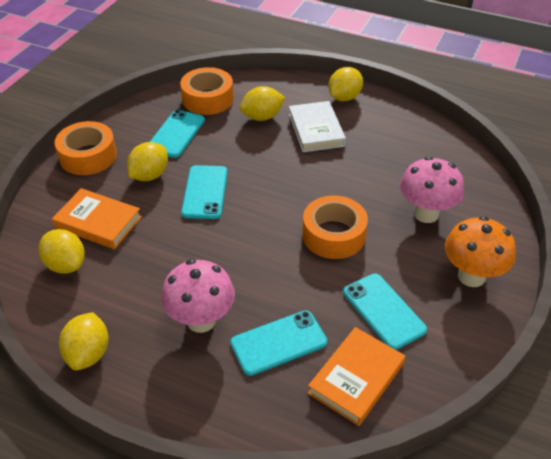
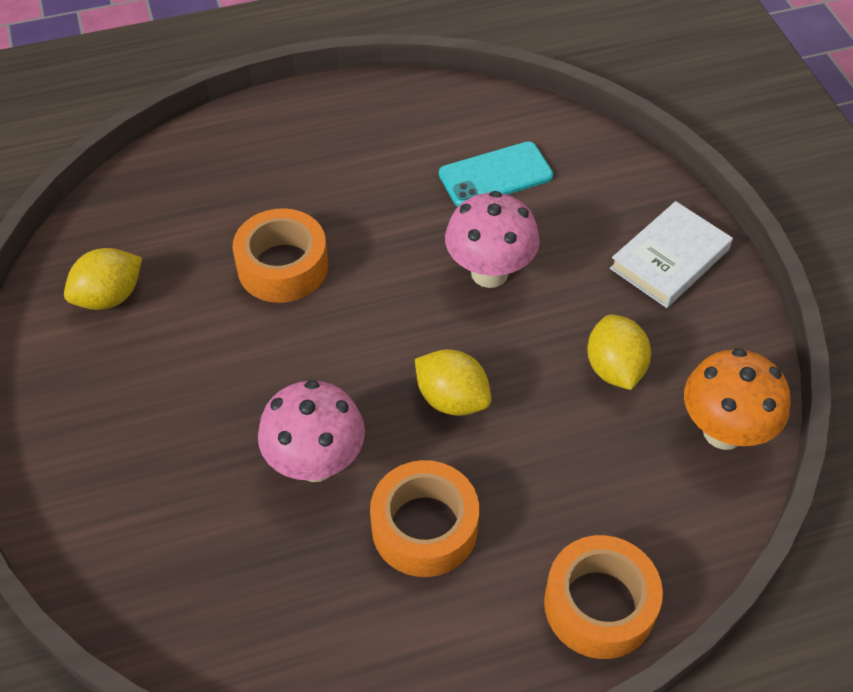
orange book: [52,188,142,249] [308,327,405,426] = 2 -> none = 0
turquoise phone: [150,110,205,158] [181,165,227,219] [230,310,327,376] [343,274,427,350] = 4 -> [439,142,553,206] = 1
yellow lemon: [38,229,85,274] [59,312,109,370] [127,142,168,181] [240,86,285,121] [328,67,363,101] = 5 -> [64,248,142,310] [415,349,491,416] [587,314,651,390] = 3

